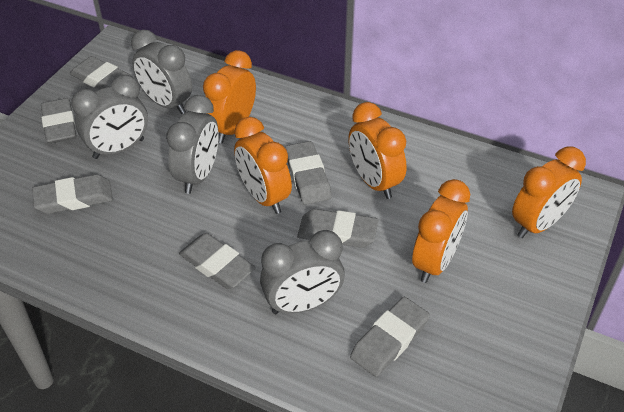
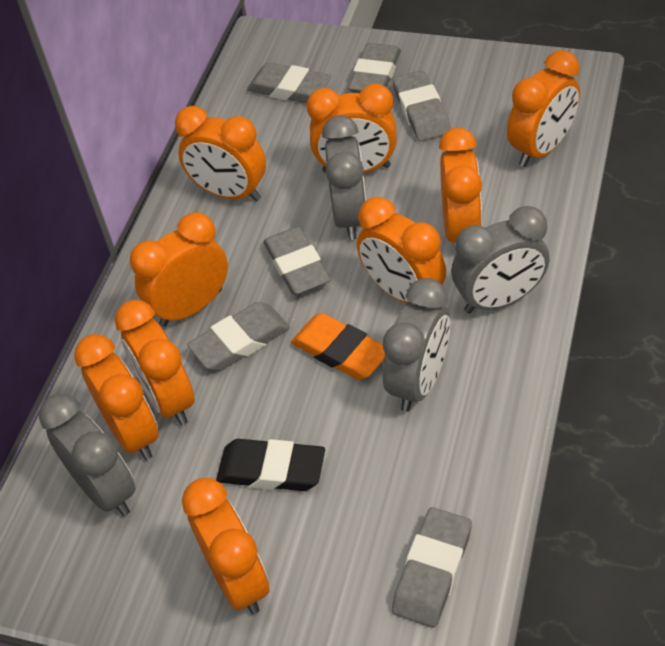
black eraser: none = 0 -> [216,439,325,491] = 1
grey eraser: [32,174,113,214] [41,98,77,144] [70,56,132,89] [179,233,256,289] [285,141,331,205] [297,209,378,248] [350,297,430,377] = 7 -> [187,302,290,371] [247,62,331,104] [263,227,330,295] [348,43,401,93] [392,507,472,628] [393,70,451,142] = 6
orange clock: [203,50,256,143] [234,117,292,214] [348,102,407,199] [412,179,470,283] [512,147,586,238] = 5 -> [74,334,159,460] [115,300,195,425] [130,212,228,327] [175,106,266,201] [182,478,269,614] [306,83,397,173] [357,197,446,304] [439,128,482,242] [507,50,580,167] = 9
orange eraser: none = 0 -> [291,313,385,380] = 1

